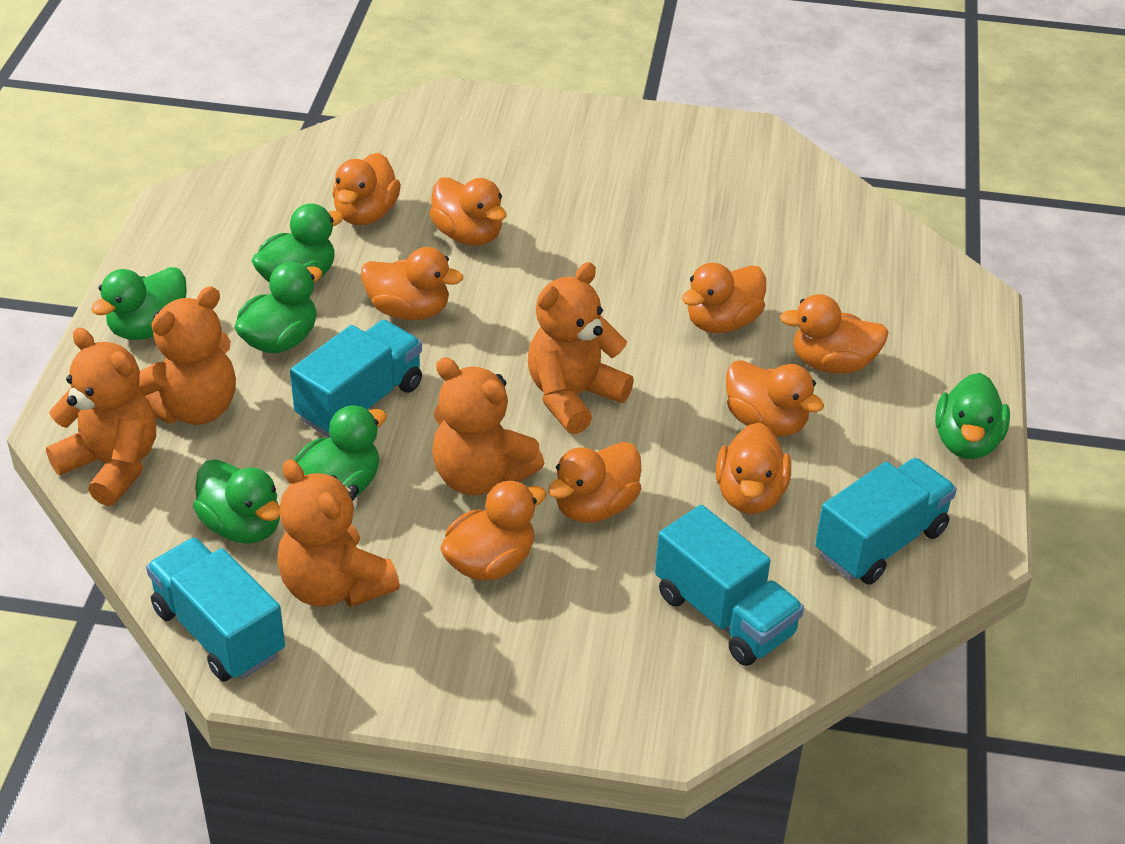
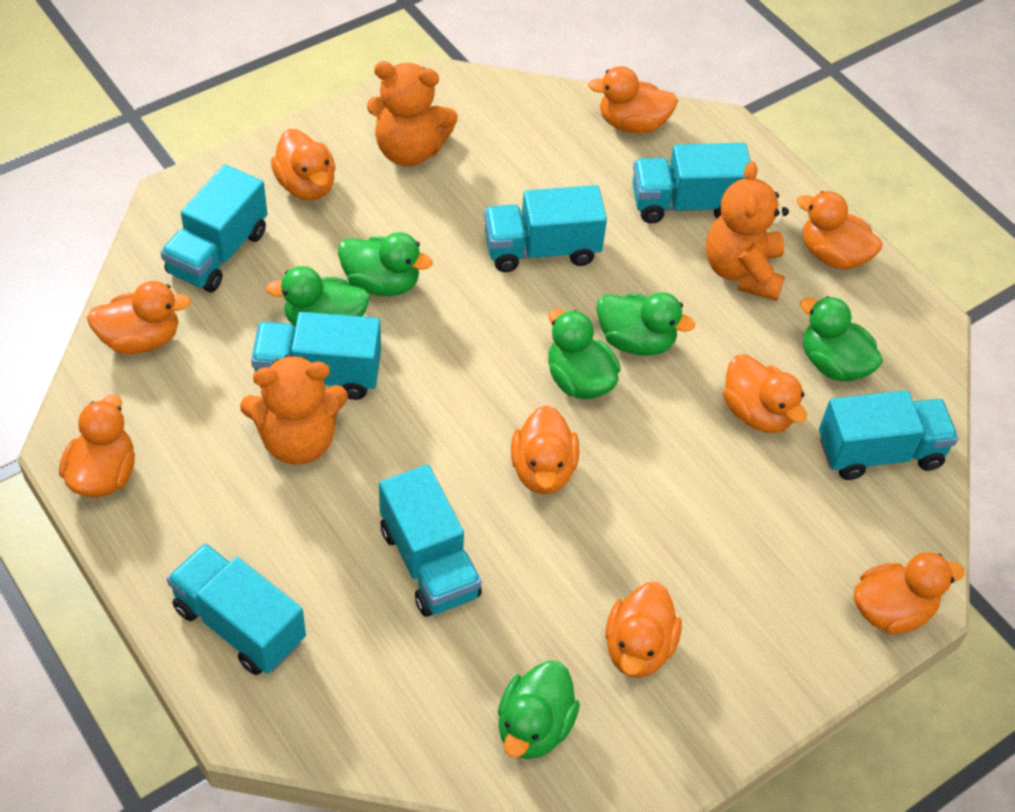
orange teddy bear: [46,328,156,506] [137,286,236,425] [277,459,400,607] [432,357,544,496] [528,262,634,434] = 5 -> [240,354,348,465] [367,61,458,166] [706,161,789,301] = 3
turquoise truck: [146,537,285,682] [290,320,422,438] [655,505,804,666] [815,458,957,585] = 4 -> [160,164,267,293] [167,543,306,675] [251,312,381,400] [379,465,482,617] [484,185,607,272] [632,143,750,223] [819,390,958,480] = 7

